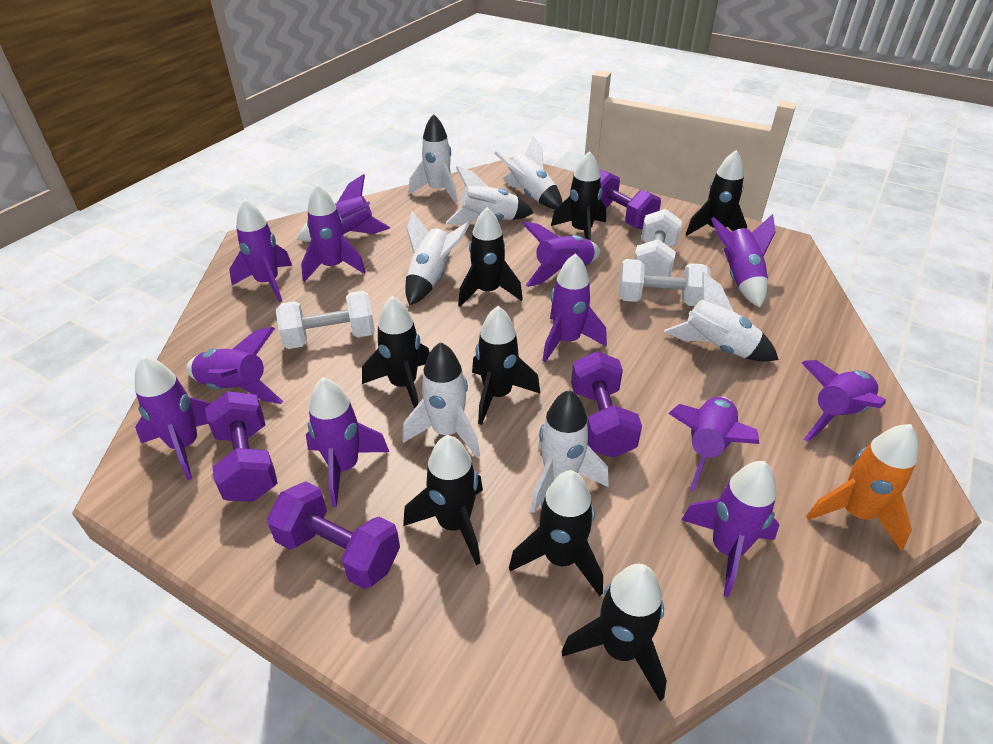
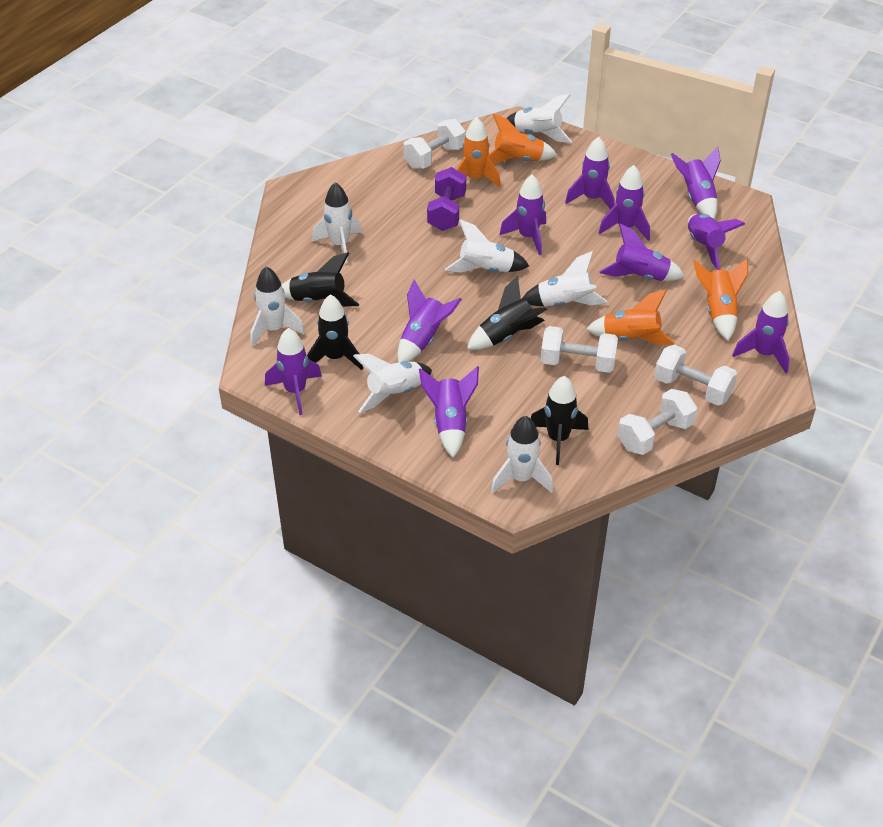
black rocket: [362,296,430,409] [403,435,483,565] [458,207,523,307] [472,306,540,425] [509,470,603,596] [551,151,606,241] [561,564,667,701] [686,150,747,235] = 8 -> [282,252,359,306] [307,294,363,370] [467,276,547,350] [531,376,588,465] = 4
orange rocket: [806,424,918,551] = 1 -> [456,117,501,188] [489,113,557,163] [586,289,675,345] [693,258,748,341] = 4
purple dumbbell: [205,391,277,502] [267,482,400,589] [571,351,642,458] [599,170,661,230] = 4 -> [427,167,466,231] = 1
purple rocket: [135,356,211,480] [186,327,284,404] [229,199,292,302] [297,174,390,242] [301,184,366,282] [306,377,389,507] [522,222,600,287] [542,253,607,362] [668,397,759,491] [681,461,780,597] [711,214,776,307] [802,360,885,442] = 12 -> [265,328,322,415] [397,280,462,362] [419,366,479,458] [500,175,546,255] [565,137,615,209] [599,165,650,241] [599,223,685,281] [671,146,721,219] [688,214,745,270] [732,291,790,373] = 10
white dumbbell: [276,291,375,349] [619,259,711,306] [634,209,682,277] = 3 -> [403,119,466,169] [541,326,618,373] [618,389,697,455] [654,345,737,406] = 4

